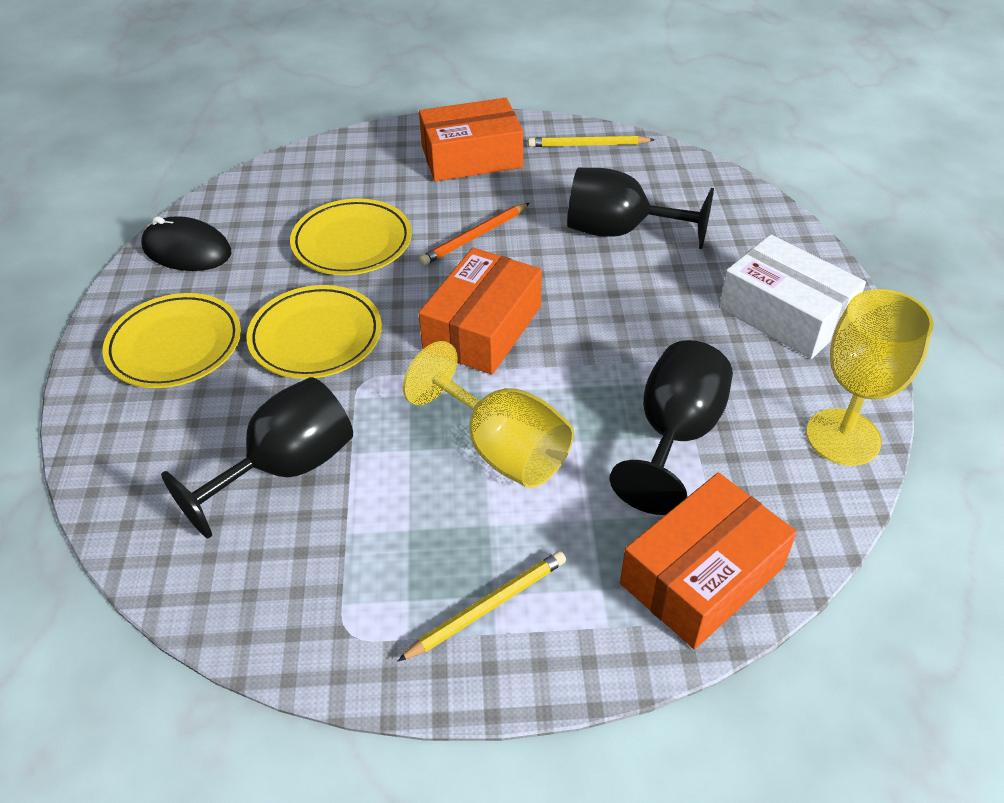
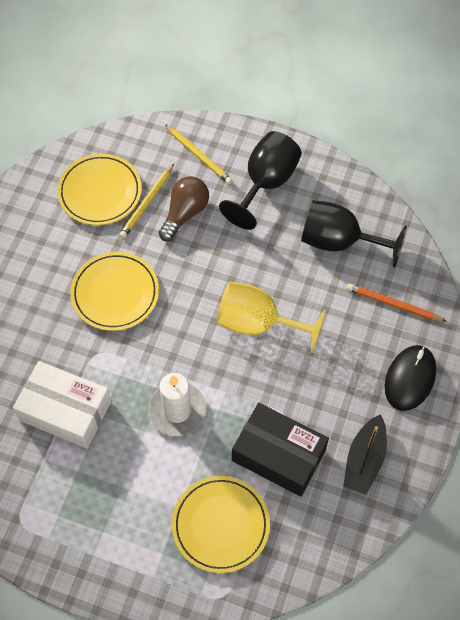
black boat: none = 0 -> [343,414,387,495] = 1
black box: none = 0 -> [232,403,329,497] = 1
black goblet: [161,377,353,538] [567,168,714,249] [609,340,733,515] = 3 -> [219,131,302,230] [301,200,407,268] = 2
brown light bulb: none = 0 -> [159,176,209,241] = 1
orange box: [419,98,523,182] [419,248,542,375] [620,473,797,649] = 3 -> none = 0
white candle: none = 0 -> [148,373,206,436] = 1
yellow goblet: [403,341,574,488] [806,289,934,466] = 2 -> [216,281,326,353] = 1

